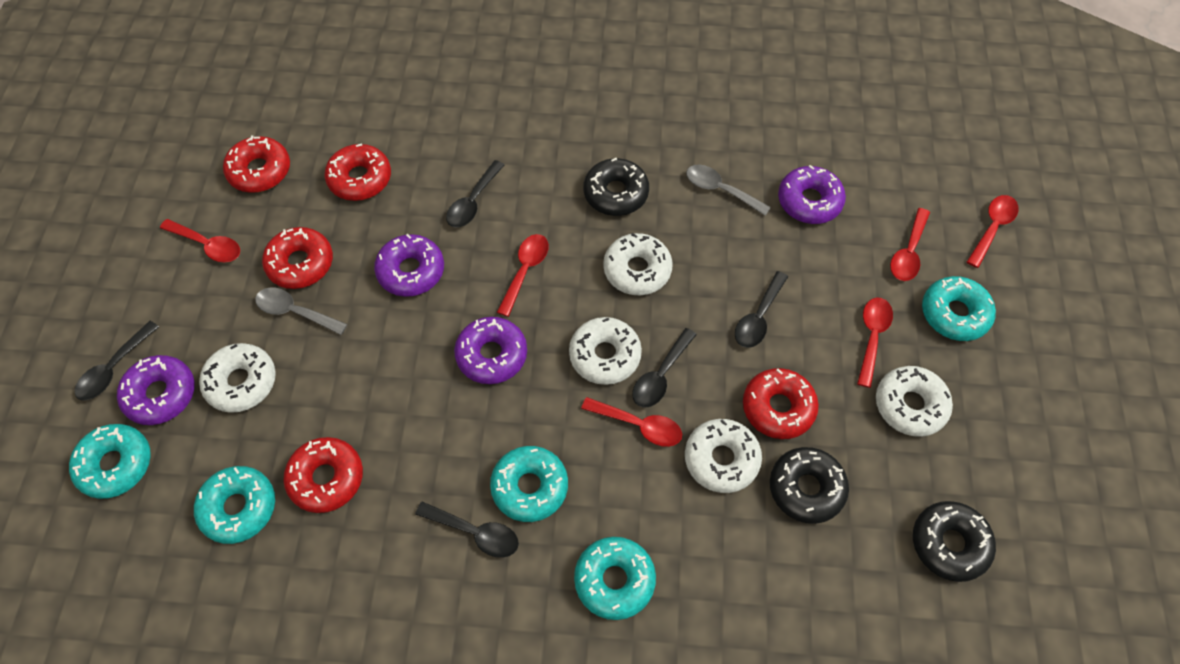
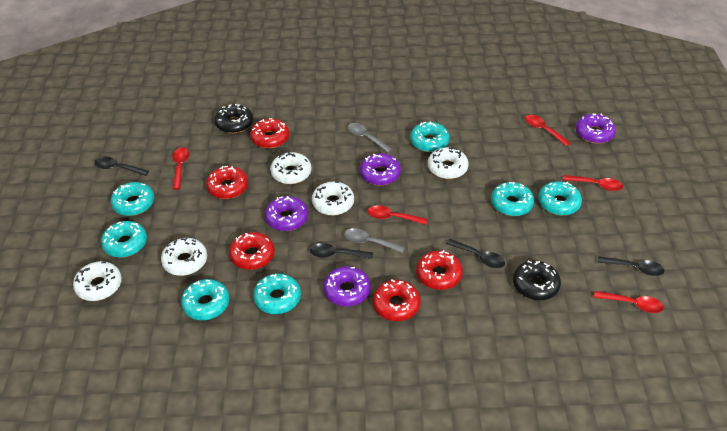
black donut: [584,158,649,216] [770,447,849,524] [913,501,996,582] = 3 -> [214,104,253,133] [513,260,561,300] = 2
black spoon: [74,321,159,401] [415,502,519,558] [446,160,504,228] [632,328,697,407] [735,271,788,348] = 5 -> [95,157,149,176] [310,243,373,259] [446,238,505,268] [597,256,665,276] = 4
red spoon: [160,219,240,262] [497,234,549,317] [581,397,682,447] [857,297,893,388] [890,208,930,281] [967,195,1019,268] = 6 -> [172,147,189,190] [367,205,428,225] [525,115,571,146] [563,175,623,191] [594,291,664,313] = 5
turquoise donut: [69,424,151,499] [194,466,275,544] [490,446,568,522] [574,537,656,620] [922,276,996,341] = 5 -> [101,221,147,258] [111,182,154,216] [181,279,230,320] [253,273,301,314] [410,121,450,152] [491,182,534,216] [538,181,582,215] = 7

